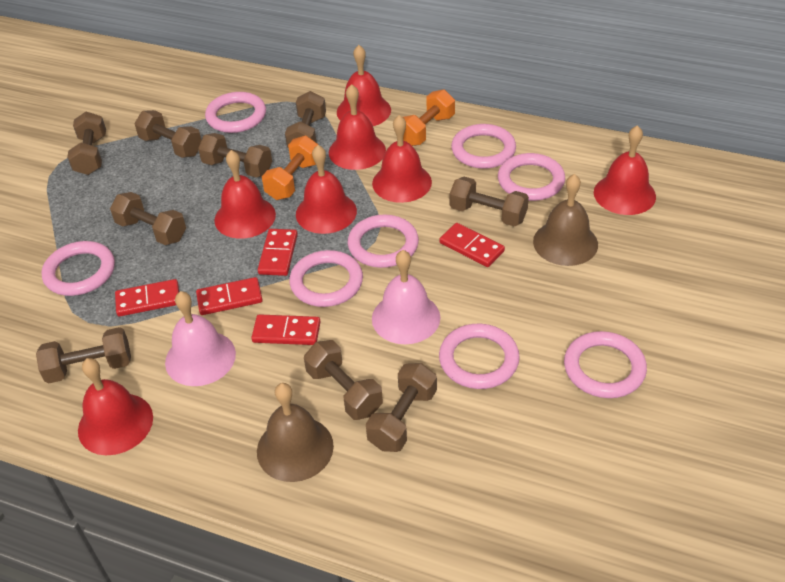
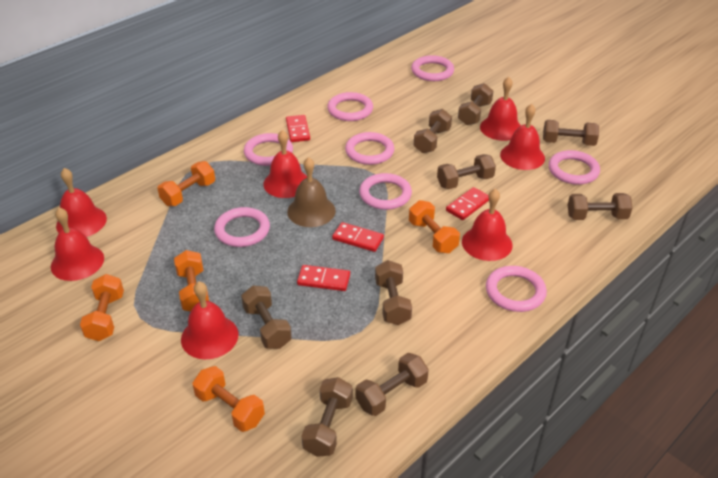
brown bell: [257,383,334,482] [533,174,598,266] = 2 -> [287,157,336,227] = 1
orange dumbbell: [262,136,318,200] [403,89,455,146] = 2 -> [80,274,124,341] [157,161,215,206] [174,250,209,311] [192,366,265,432] [409,200,460,253] = 5
pink bell: [165,291,236,386] [372,250,440,344] = 2 -> none = 0
red domino: [115,279,179,317] [196,277,262,315] [251,314,321,345] [258,229,298,276] [439,223,505,267] = 5 -> [286,115,310,142] [297,265,350,291] [332,222,384,252] [446,187,489,220] = 4

